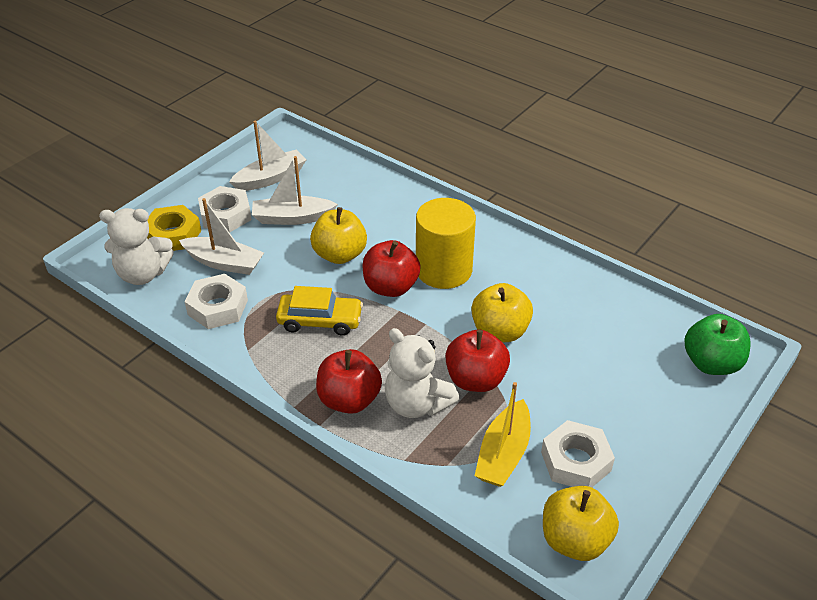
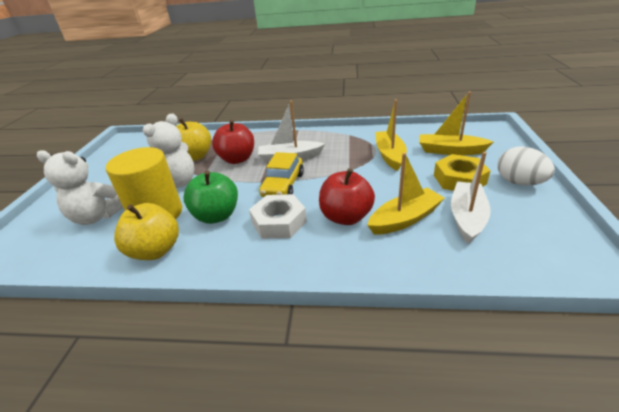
red apple: [316,349,382,414] [363,240,421,297] [445,330,510,392] = 3 -> [212,120,254,164] [319,168,375,225] = 2
white boat: [179,198,264,275] [229,121,306,191] [252,156,338,225] = 3 -> [258,101,325,163] [451,152,491,244] = 2
white egg: none = 0 -> [498,147,555,185] = 1
white nut: [185,274,248,329] [198,186,252,233] [541,420,615,487] = 3 -> [249,194,307,239] = 1
yellow apple: [310,207,367,264] [471,283,533,342] [543,486,619,561] = 3 -> [114,203,179,260] [176,118,211,161] = 2
yellow boat: [475,382,531,487] = 1 -> [367,153,445,235] [375,100,407,171] [419,92,493,155] = 3

